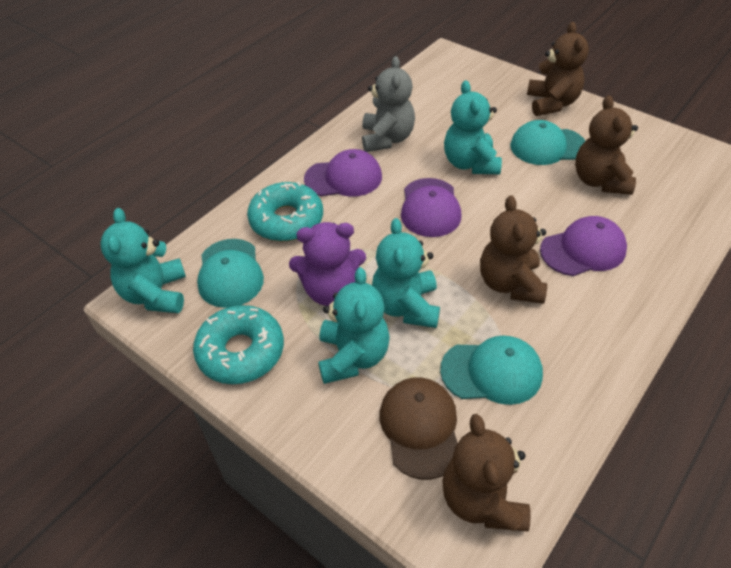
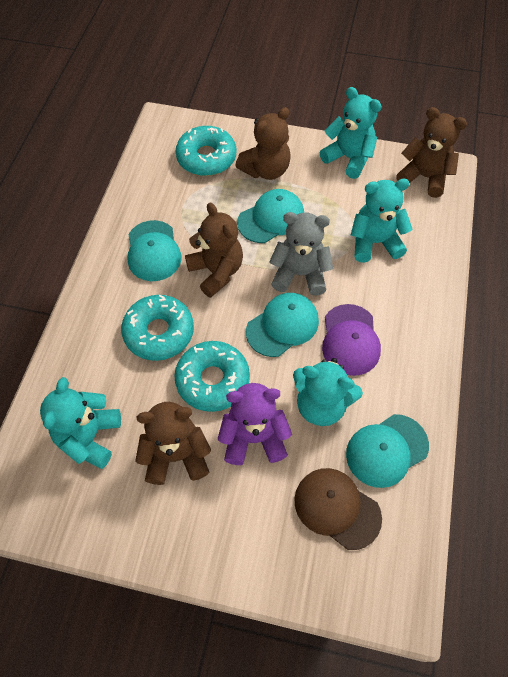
purple cap: [304,149,382,197] [401,178,461,237] [540,216,627,276] = 3 -> [322,304,381,376] = 1
turquoise cap: [197,239,264,308] [440,335,543,405] [510,120,585,165] = 3 -> [128,220,181,281] [237,189,304,243] [246,293,319,357] [346,414,429,488] = 4
turquoise donut: [193,305,284,384] [247,182,323,242] = 2 -> [121,295,194,361] [174,341,250,412] [175,126,236,176] = 3

